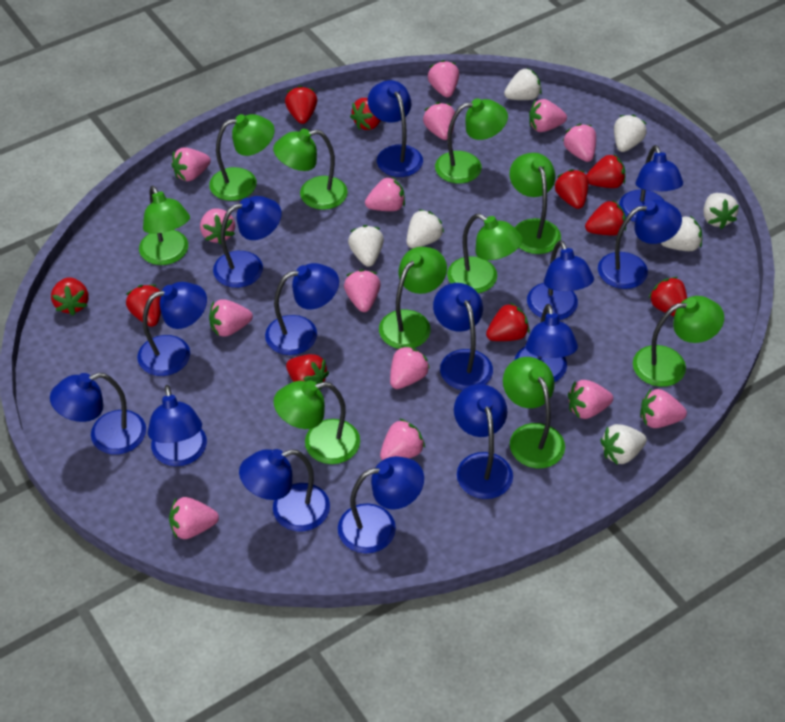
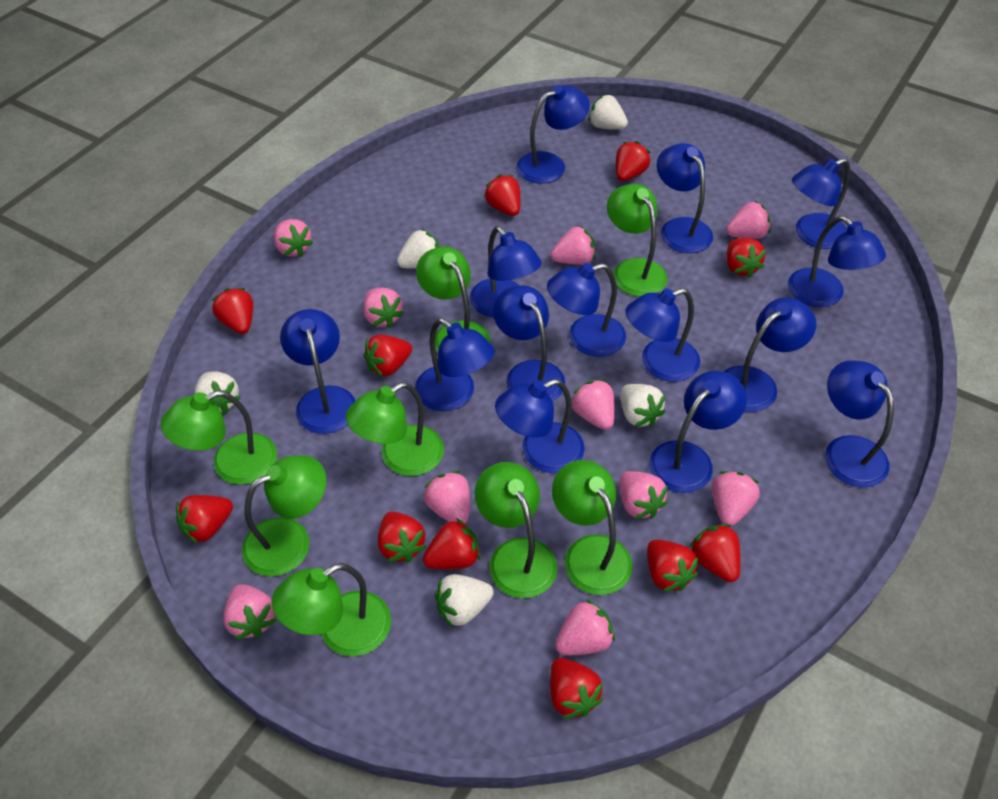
green lamp: [139,186,190,265] [209,114,275,201] [273,129,348,210] [273,380,360,464] [379,247,447,349] [435,98,508,184] [447,214,523,293] [503,357,565,468] [509,153,561,254] [633,296,724,387] = 10 -> [161,391,277,485] [242,455,326,577] [272,563,391,656] [346,382,444,476] [416,247,491,353] [475,462,557,598] [552,460,632,595] [607,184,668,297] = 8
pink strawberry: [169,497,219,539] [171,147,211,181] [200,208,235,245] [209,299,253,337] [344,269,381,312] [365,176,405,211] [380,418,425,460] [390,346,430,389] [423,102,455,140] [428,60,459,97] [529,99,567,132] [563,124,596,162] [568,380,613,419] [640,389,687,428] = 14 -> [223,584,277,640] [274,219,313,257] [363,288,404,328] [423,471,470,524] [551,226,595,265] [555,599,615,655] [571,379,615,430] [620,471,668,519] [712,471,760,526] [726,201,771,239] = 10
red strawberry: [51,277,89,316] [126,285,161,327] [285,86,317,124] [286,354,329,390] [350,98,381,130] [486,303,530,341] [554,169,589,209] [585,200,626,235] [587,154,626,188] [648,277,687,316] = 10 -> [176,495,233,544] [212,288,253,334] [364,335,412,377] [378,512,427,562] [423,518,480,569] [484,175,520,216] [550,658,603,719] [616,141,650,181] [647,540,698,592] [689,524,741,582] [727,238,766,278] = 11
white strawberry: [348,225,384,267] [407,209,444,248] [504,68,542,100] [600,424,647,465] [614,115,647,152] [661,216,702,251] [703,193,739,229] = 7 -> [194,372,240,414] [397,229,439,268] [435,574,494,627] [589,94,628,129] [620,384,666,427] = 5

